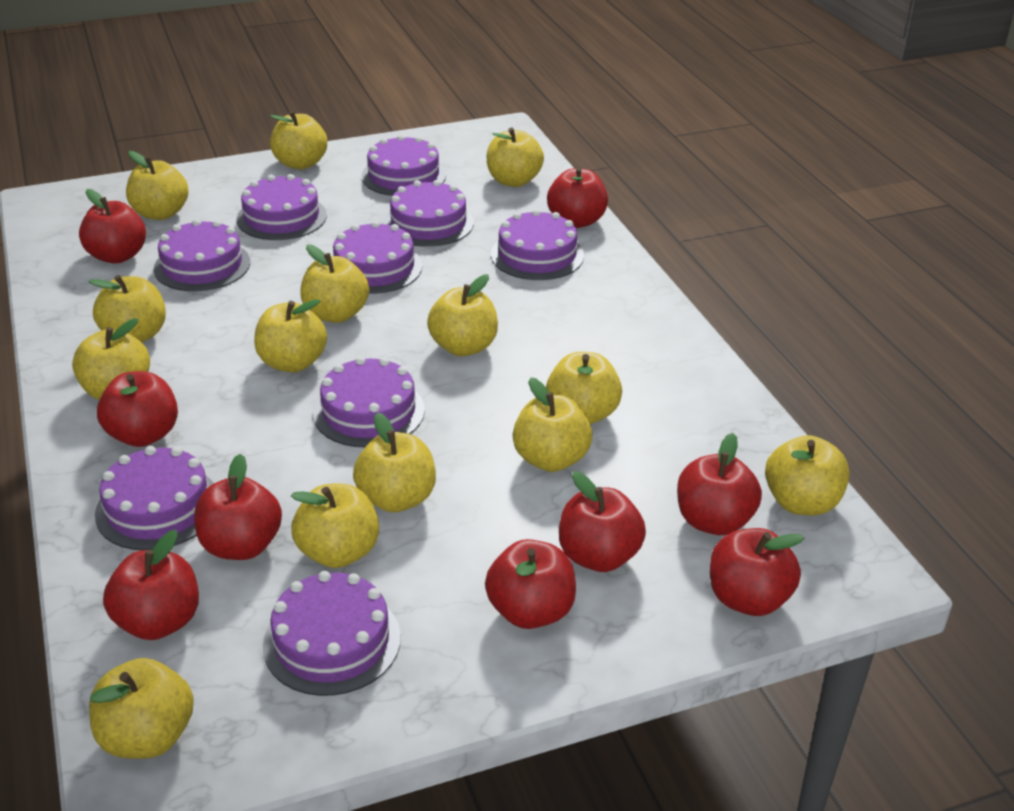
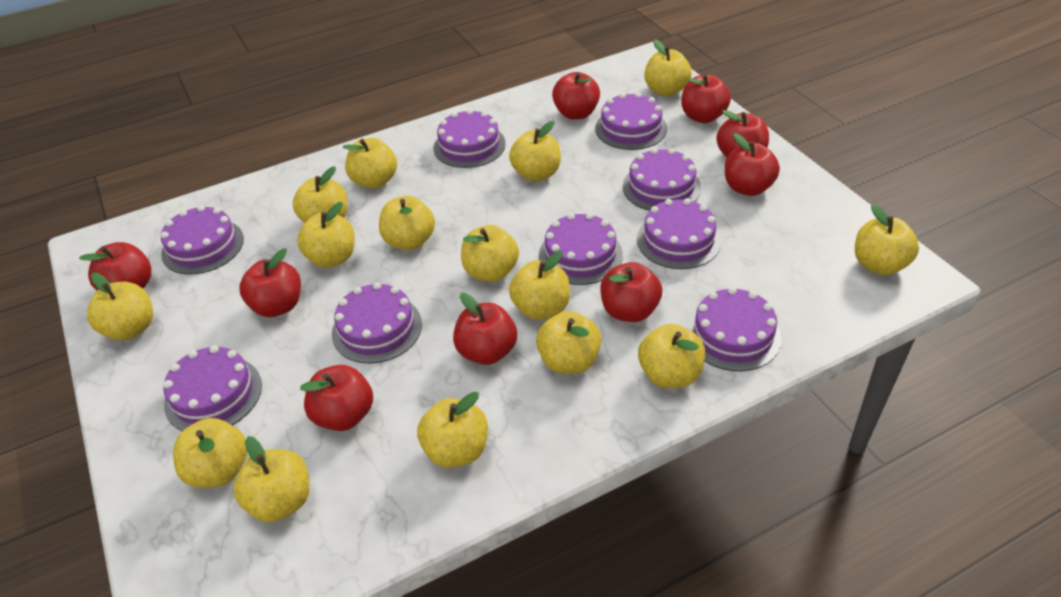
yellow apple: [72,318,150,400] [89,275,166,342] [89,658,194,759] [126,151,189,220] [254,299,327,372] [270,111,327,170] [291,484,379,568] [300,245,369,323] [353,412,436,512] [427,274,498,356] [487,127,544,187] [513,377,593,472] [546,352,622,424] [765,435,850,516] = 14 -> [87,273,153,340] [173,418,247,488] [233,436,310,522] [293,166,347,223] [297,202,355,268] [343,138,397,189] [379,196,435,250] [417,392,488,468] [461,225,519,282] [509,121,561,181] [509,251,570,320] [536,311,602,374] [638,324,705,388] [645,39,692,96] [855,204,919,275] = 15

